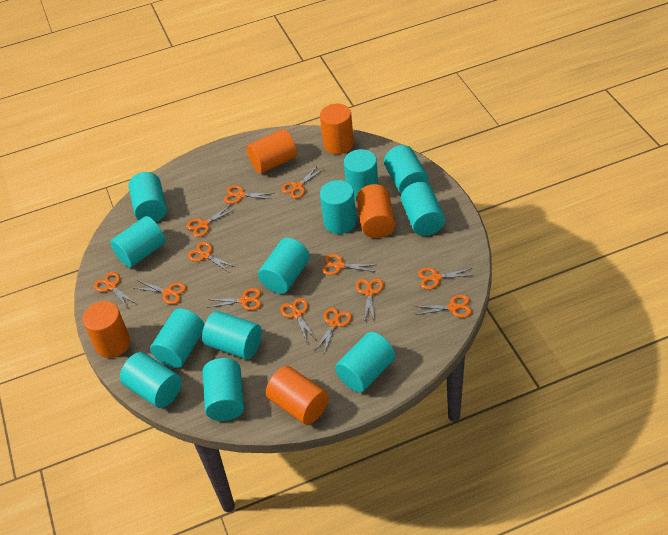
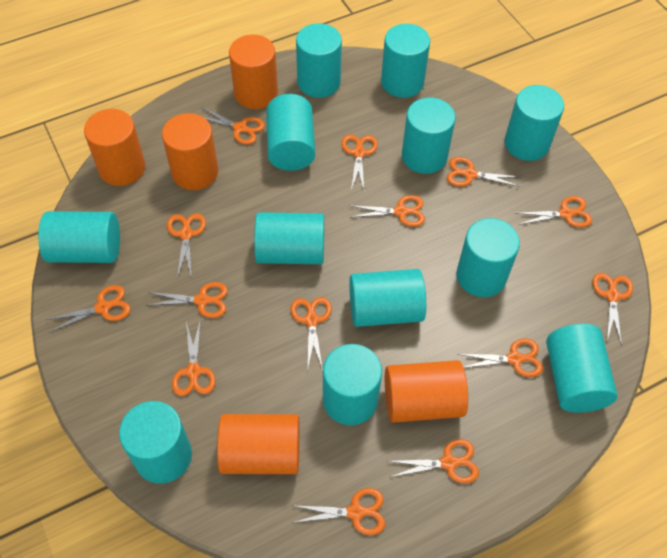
orange scissors: [94,272,135,307] [135,280,186,304] [186,206,235,237] [188,242,235,272] [207,288,261,310] [224,185,275,204] [280,298,315,343] [281,165,323,199] [315,307,352,353] [322,254,375,275] [356,278,384,322] [414,295,472,318] [418,267,474,290] = 13 -> [46,285,131,333] [146,282,228,318] [167,213,206,279] [172,319,216,396] [201,107,265,145] [290,297,332,370] [292,488,385,535] [341,134,378,190] [349,195,425,227] [388,439,479,484] [447,157,520,187] [457,339,543,377] [515,196,592,228] [592,273,633,345] = 14

